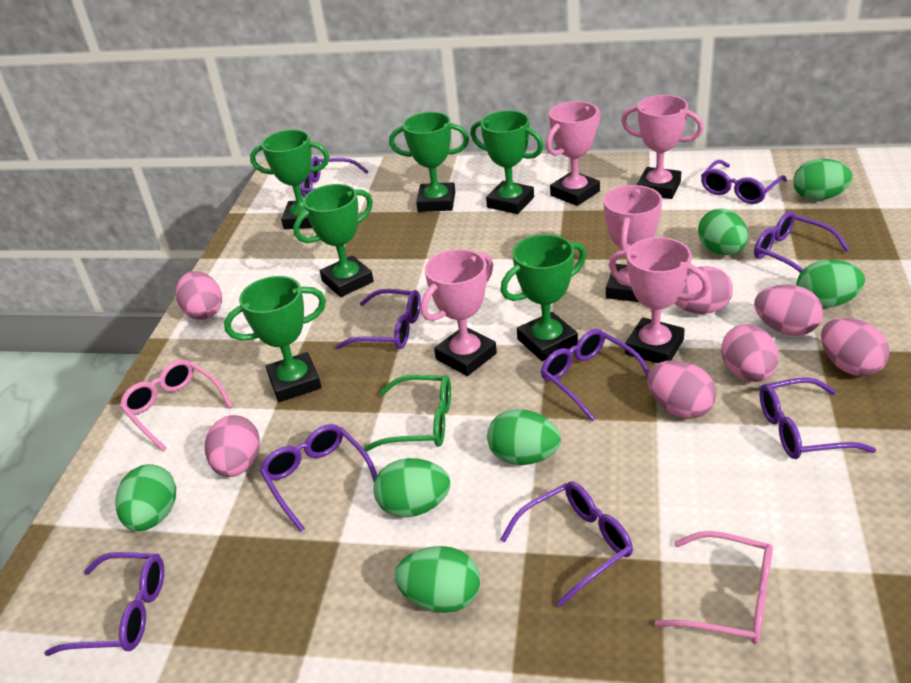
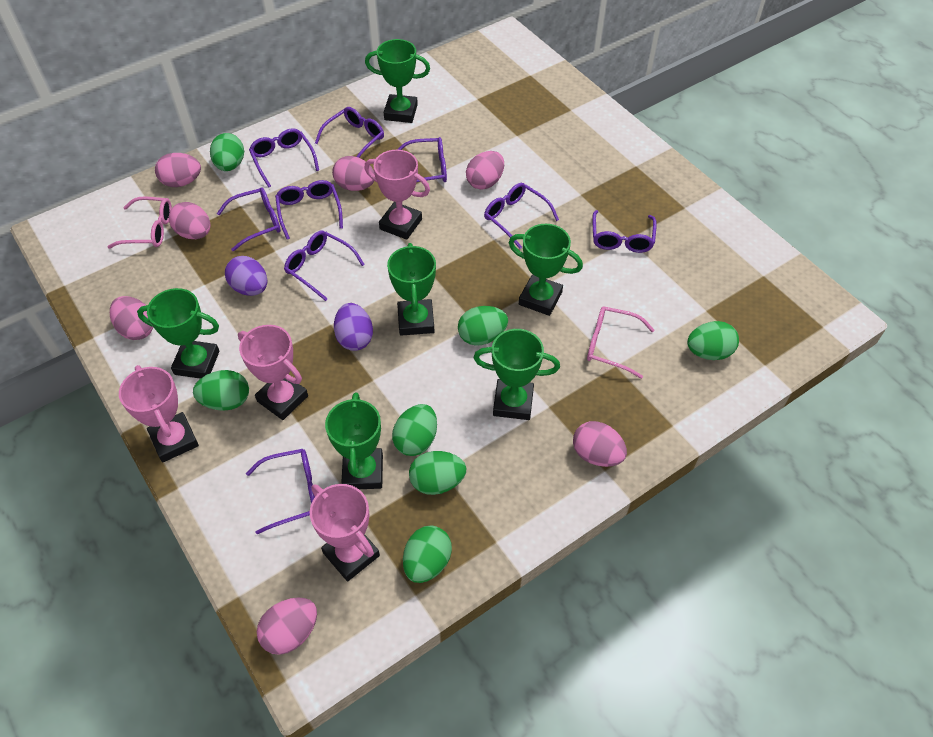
green glasses: [364,375,451,451] = 1 -> none = 0
pink trophy: [421,249,497,376] [546,101,601,206] [603,185,662,302] [608,237,710,363] [621,95,704,199] = 5 -> [119,365,199,462] [238,325,308,420] [310,484,380,581] [365,150,430,240] = 4
purple egg: none = 0 -> [225,256,267,296] [334,303,373,351] = 2

